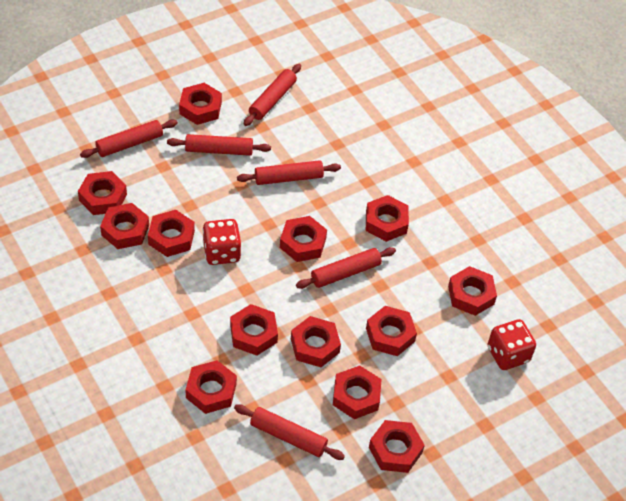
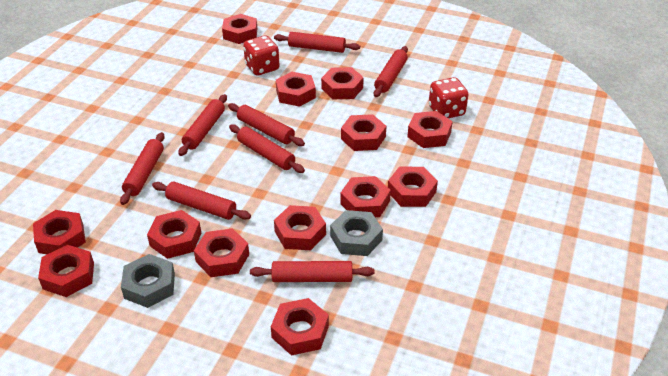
grey nut: none = 0 -> [121,254,175,308] [330,210,383,256] = 2
red rolling pin: [80,119,178,158] [167,134,271,156] [234,404,345,460] [237,160,341,185] [244,64,301,126] [296,247,396,289] = 6 -> [120,132,165,205] [152,182,251,220] [178,94,227,156] [228,103,305,146] [229,124,305,173] [250,261,375,282] [274,32,360,53] [374,46,408,97] = 8

